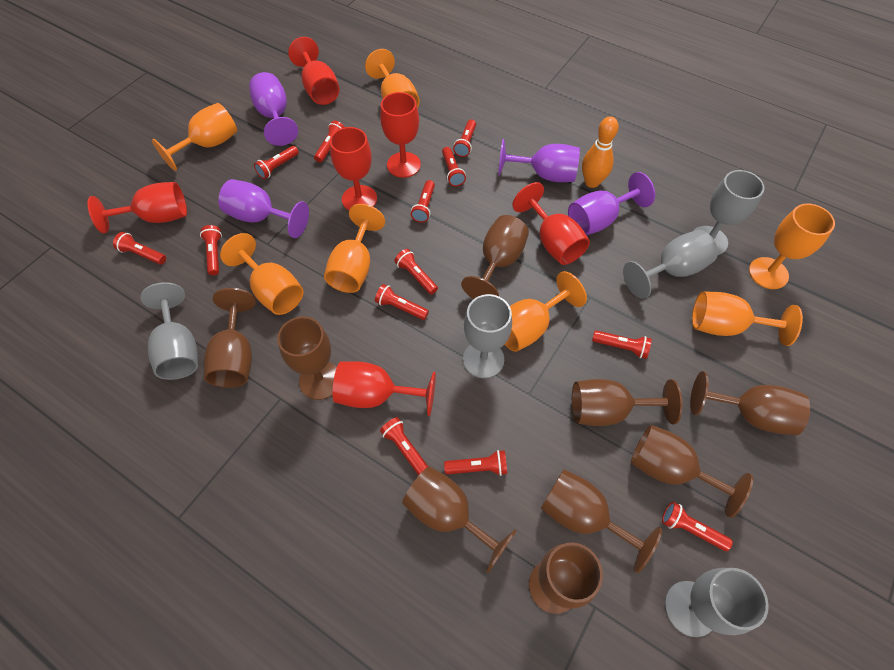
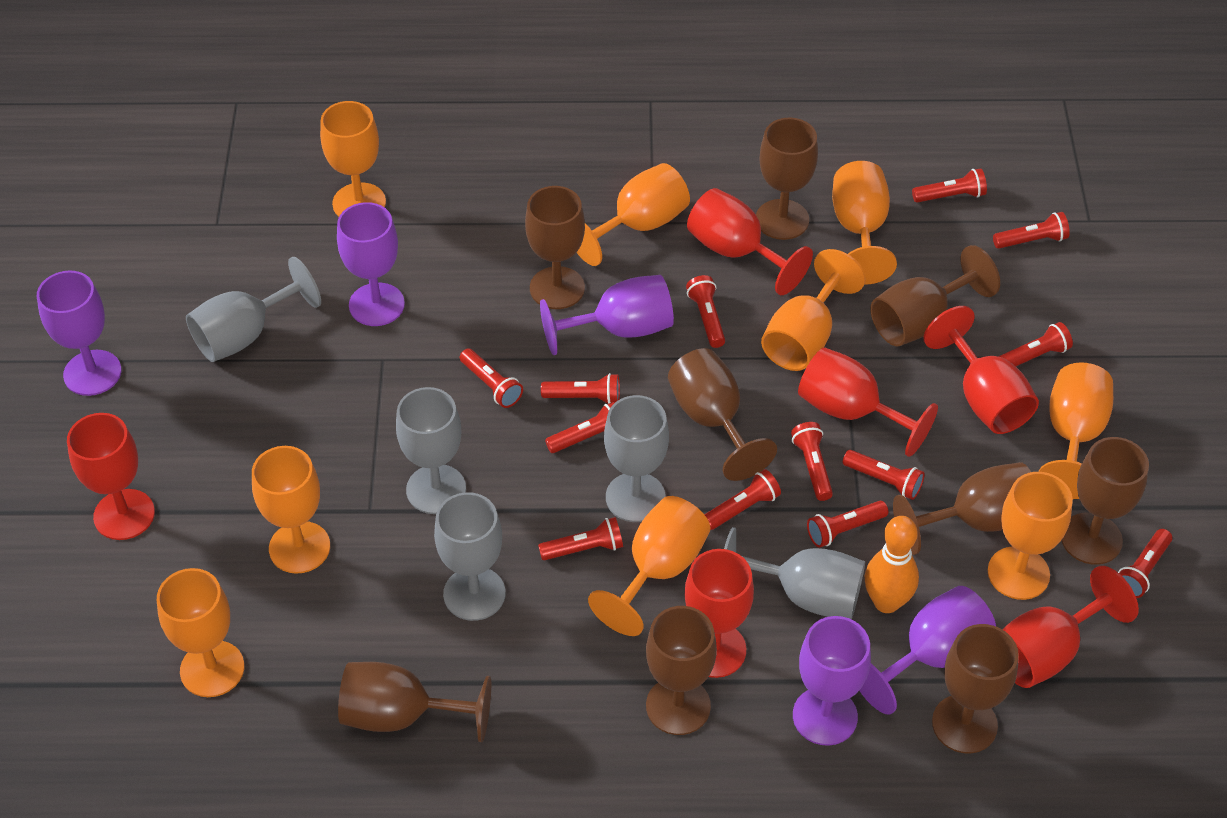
orange goblet: [152,103,237,171] [220,233,303,315] [324,204,385,293] [365,49,420,108] [504,271,587,352] [692,291,803,346] [749,203,835,289] = 7 -> [157,568,244,697] [252,446,330,574] [320,101,386,217] [577,163,690,266] [588,496,710,636] [761,249,866,371] [832,161,897,284] [988,472,1073,600] [1039,363,1113,499] = 9
purple goblet: [218,179,309,238] [249,72,298,146] [498,139,580,182] [568,172,655,235] = 4 -> [37,271,121,396] [337,202,405,326] [540,275,674,355] [793,616,871,746] [859,586,996,715] = 5

